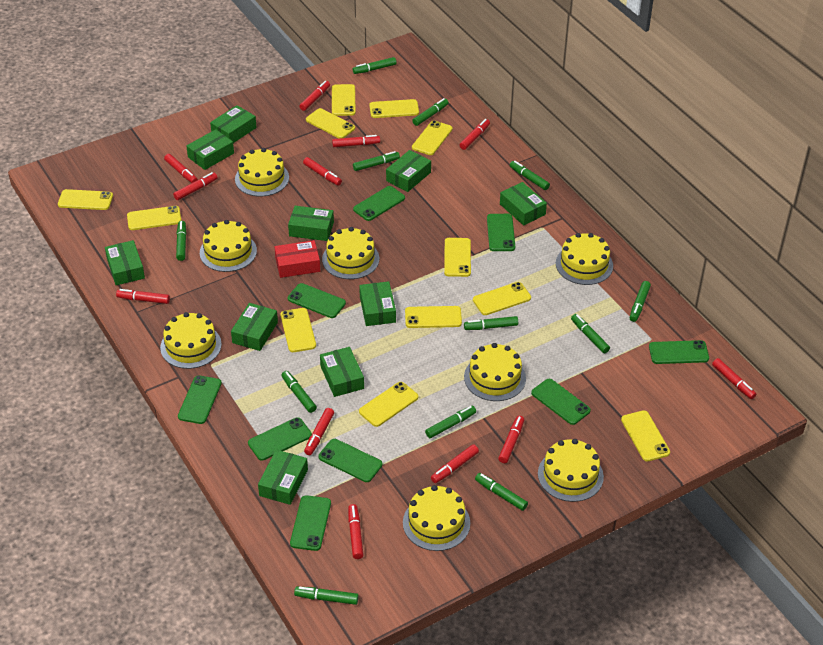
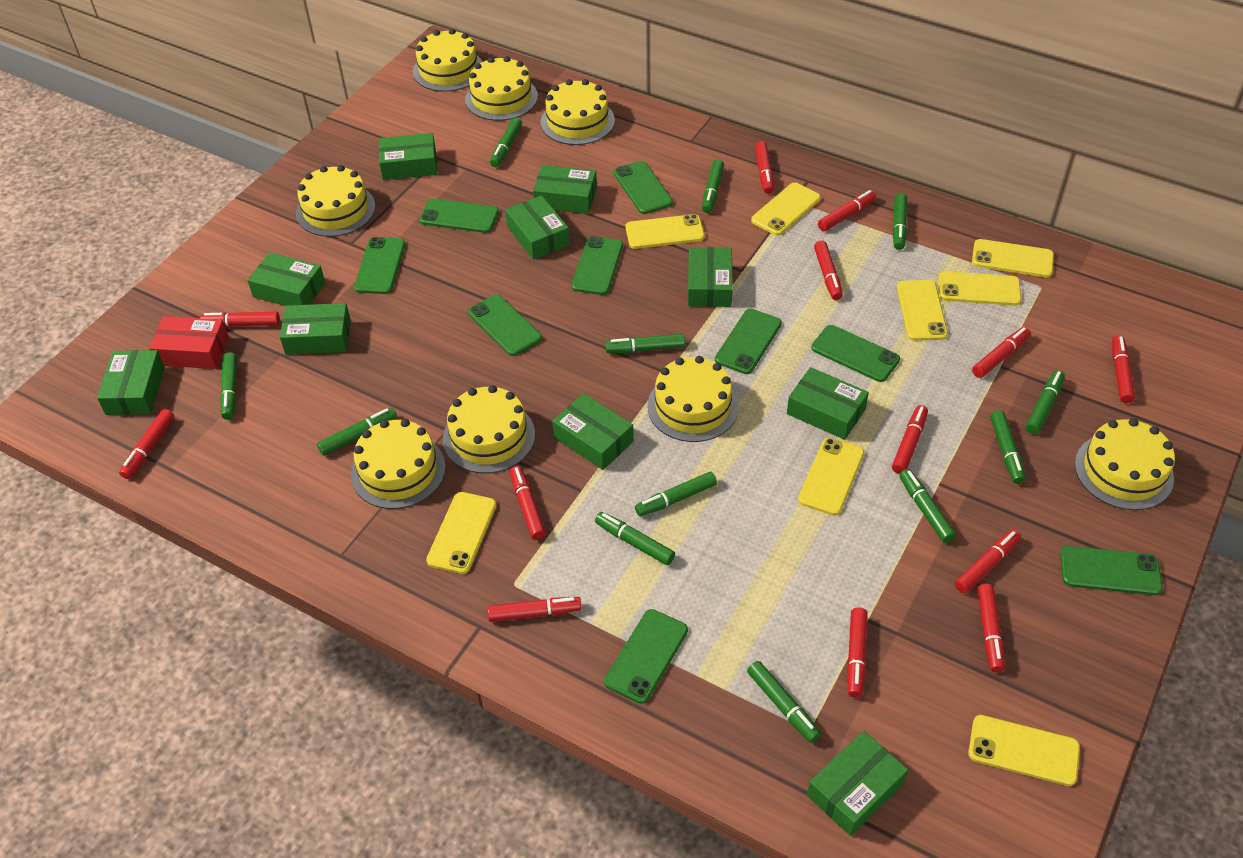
red marker: [116,289,170,304] [164,154,198,183] [173,172,218,200] [299,81,330,111] [303,157,342,186] [304,408,334,455] [332,135,380,147] [348,504,364,559] [431,444,479,483] [460,119,490,150] [498,416,524,463] [712,358,756,399] = 12 -> [119,409,174,479] [200,312,280,327] [487,597,582,622] [510,466,546,540] [755,141,774,194] [814,241,843,300] [818,190,877,231] [847,607,868,698] [892,405,928,474] [955,530,1021,594] [972,327,1031,378] [977,584,1005,673] [1112,335,1135,403] = 13
yellow phone: [58,189,113,210] [127,206,181,230] [280,308,316,352] [306,108,355,138] [332,84,356,116] [359,382,418,427] [369,99,419,118] [405,306,462,328] [412,120,453,155] [444,238,471,277] [473,282,531,315] [621,410,670,461] = 12 -> [426,492,497,574] [626,214,705,249] [751,182,821,236] [798,438,864,516] [897,280,948,341] [938,271,1021,306] [968,715,1080,786] [972,239,1054,277] = 8

